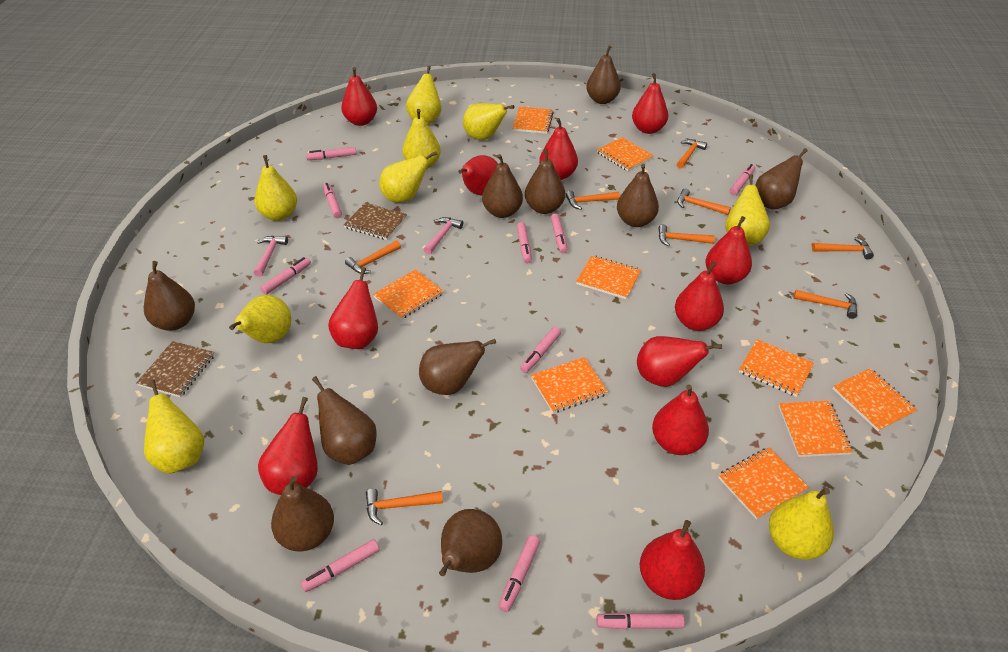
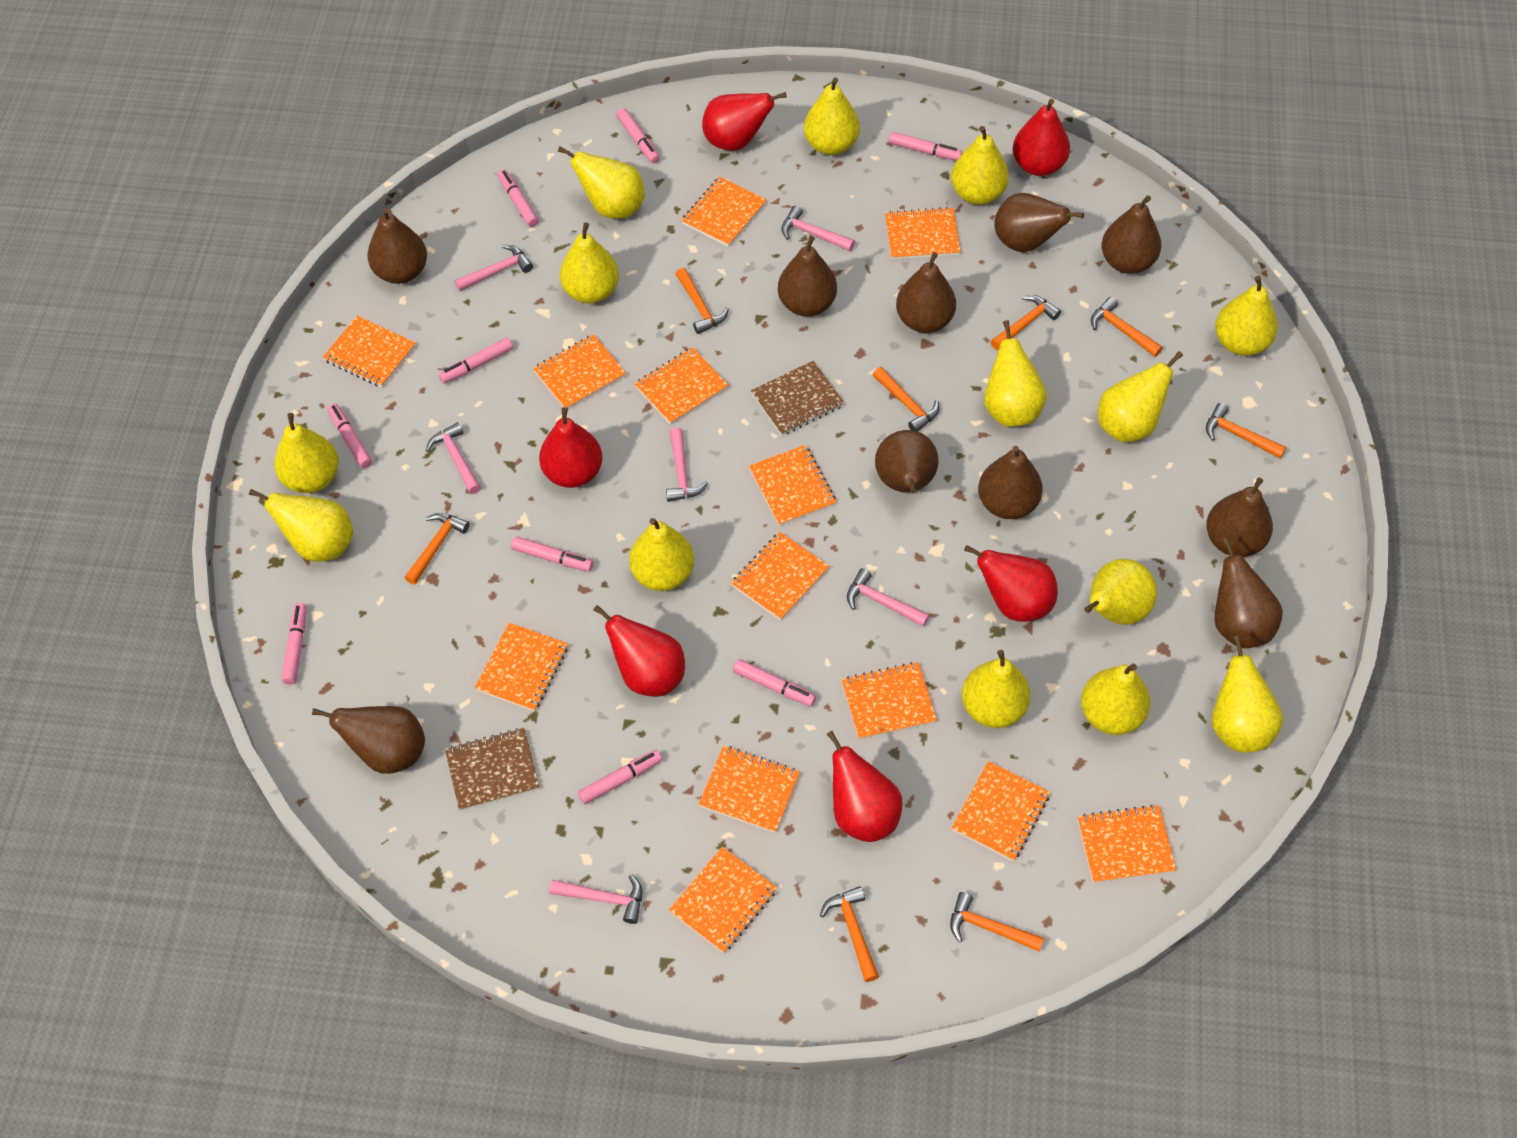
orange notebook: [373,269,444,320] [513,107,554,134] [531,357,608,413] [576,255,641,299] [596,137,654,171] [718,447,809,520] [739,339,814,397] [778,401,853,457] [832,368,917,432] = 9 -> [323,316,416,387] [475,623,568,712] [533,334,626,409] [635,347,729,425] [669,847,777,953] [681,177,766,247] [699,746,800,833] [731,532,829,621] [749,445,836,526] [841,662,937,740] [885,207,961,260] [952,761,1050,861] [1078,805,1176,883] = 13
pink hammer: [254,236,288,277] [424,217,463,254] = 2 -> [426,422,481,494] [455,245,533,291] [550,874,642,924] [666,427,708,502] [781,205,855,251] [847,568,930,627] = 6
pink marker: [260,257,311,295] [300,539,380,592] [306,147,357,160] [323,183,342,218] [499,535,540,612] [517,222,532,263] [520,327,561,373] [551,213,568,254] [596,612,685,629] [730,164,755,195] = 10 -> [282,603,307,684] [328,403,372,468] [439,338,513,384] [498,169,539,227] [511,537,593,572] [578,750,662,804] [617,108,660,163] [733,659,816,706] [889,132,962,161] = 9
red pear: [258,397,318,495] [328,267,378,349] [341,67,377,126] [459,155,498,195] [539,118,578,180] [632,73,668,134] [637,336,722,387] [640,520,705,600] [652,384,709,455] [675,262,724,331] [705,216,752,284] = 11 -> [539,407,602,488] [593,605,685,697] [702,92,787,151] [827,731,903,842] [964,545,1058,622] [1013,99,1070,176] = 6
yellow pear: [144,380,204,474] [229,295,291,343] [255,155,297,221] [379,151,437,203] [402,109,441,169] [406,66,441,125] [463,103,514,140] [725,174,770,246] [769,488,834,560] = 9 -> [249,489,353,562] [274,413,339,493] [558,146,645,219] [560,222,619,303] [629,518,694,591] [804,78,860,155] [951,126,1009,205] [962,650,1031,728] [984,320,1047,427] [1081,664,1150,735] [1084,559,1157,625] [1098,351,1183,442] [1212,636,1283,752] [1215,276,1278,356] = 14

